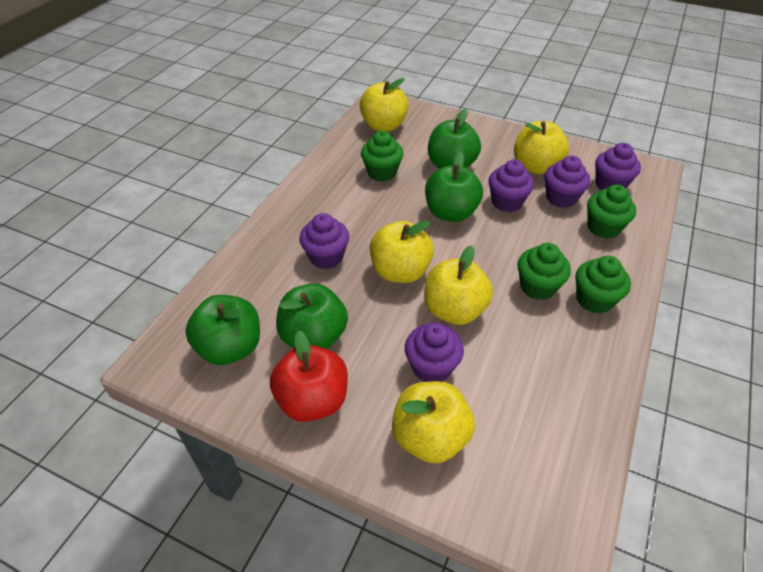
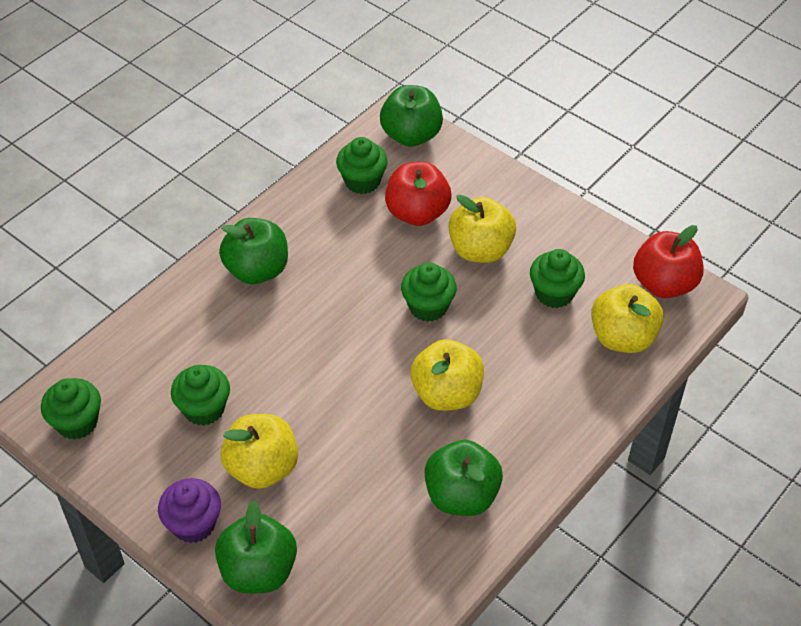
green cupcake: [361,131,403,182] [518,243,571,300] [575,256,631,314] [587,185,636,239] = 4 -> [41,378,101,440] [171,365,230,426] [336,137,388,194] [401,262,457,322] [530,249,585,308] = 5
purple cupcake: [299,213,349,269] [405,323,464,382] [488,160,534,212] [544,155,590,208] [595,143,641,190] = 5 -> [158,478,221,543] = 1
red apple: [270,331,348,422] = 1 -> [385,162,451,226] [633,225,703,298] = 2
yellow apple: [359,78,409,132] [370,221,434,283] [392,381,475,463] [424,245,493,325] [514,121,569,174] = 5 -> [220,414,298,489] [410,339,484,411] [448,195,516,263] [591,284,664,353] = 4

